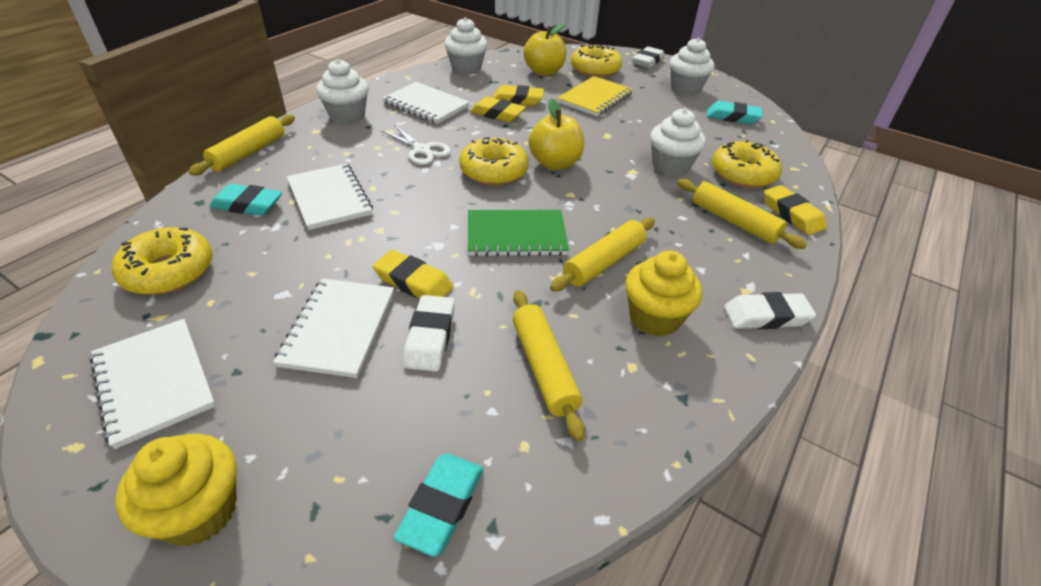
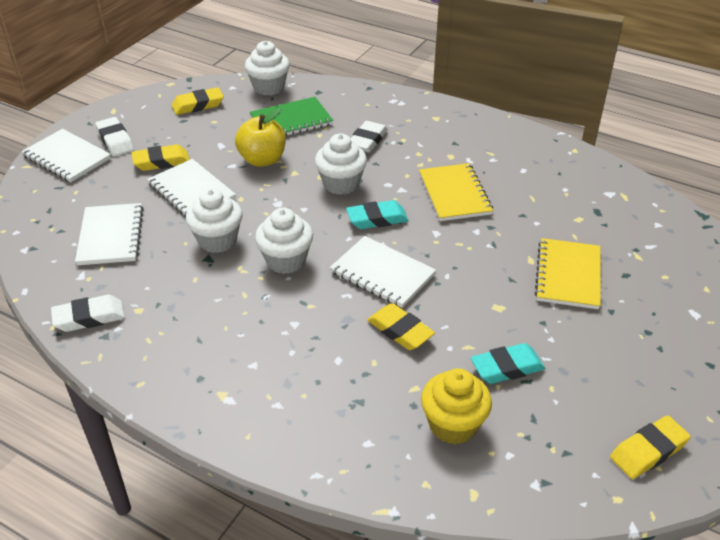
turquoise eraser: [209,184,282,216] [394,453,484,557] [707,101,763,124] = 3 -> [346,200,409,229] [471,343,545,384] = 2
white scissors: [381,125,451,165] = 1 -> none = 0
yellow apple: [523,23,566,76] [529,98,584,170] = 2 -> [235,108,286,167] = 1
yellow cupcake: [115,434,237,547] [625,250,702,337] = 2 -> [421,368,492,445] = 1
yellow donut: [112,227,213,295] [459,137,529,186] [571,44,622,77] [712,140,782,188] = 4 -> none = 0
yellow notebook: [557,76,633,116] = 1 -> [419,163,493,221] [535,238,601,309] = 2
yellow rolling pin: [189,115,295,176] [513,290,585,441] [550,218,655,291] [677,179,807,249] = 4 -> none = 0

